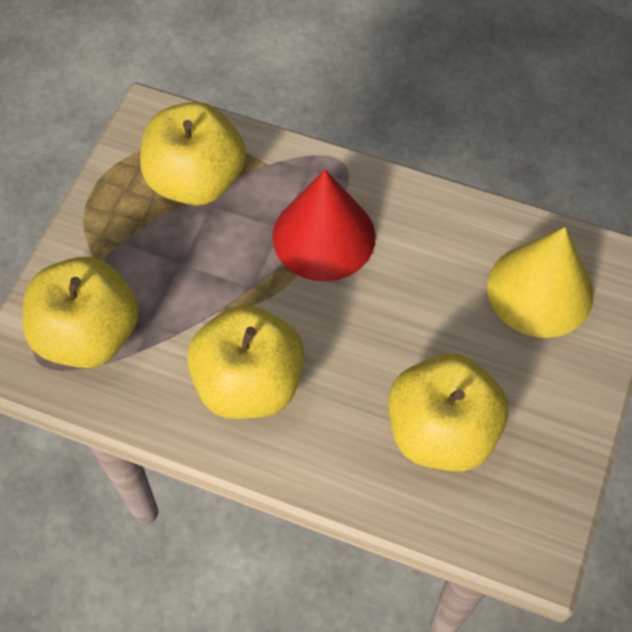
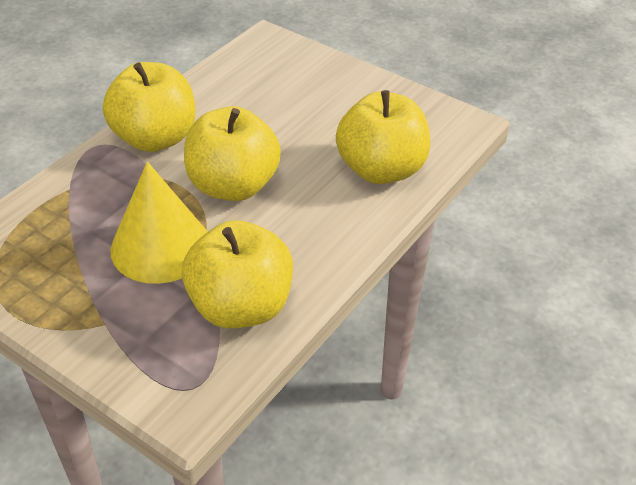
red cone: [273,169,376,281] = 1 -> none = 0

